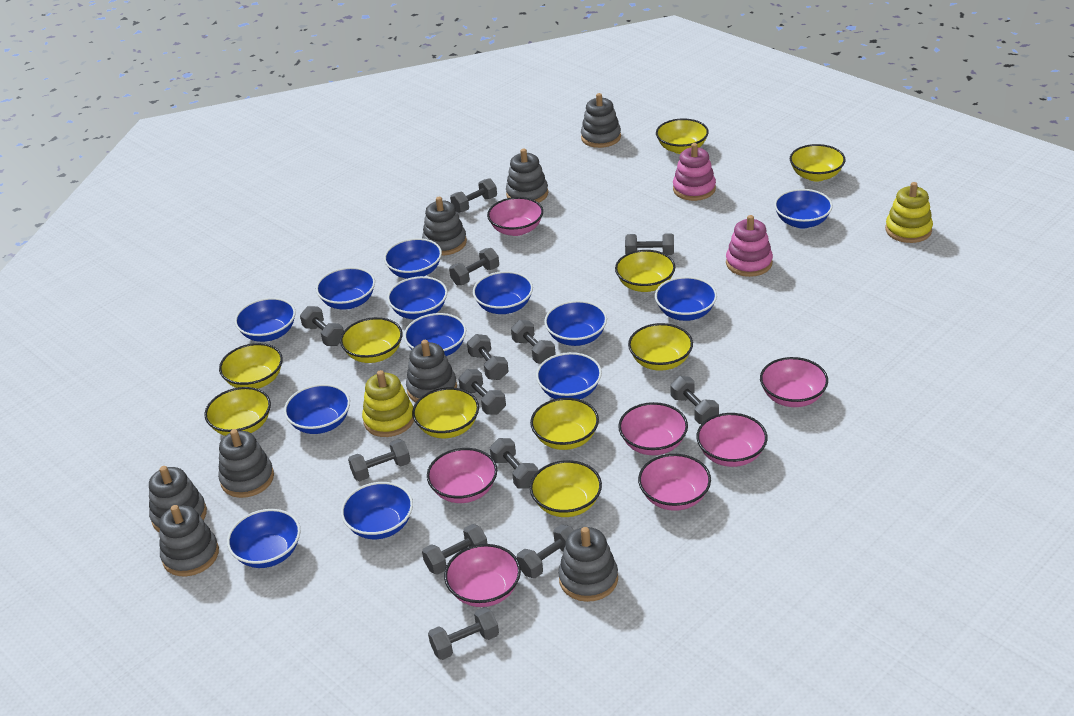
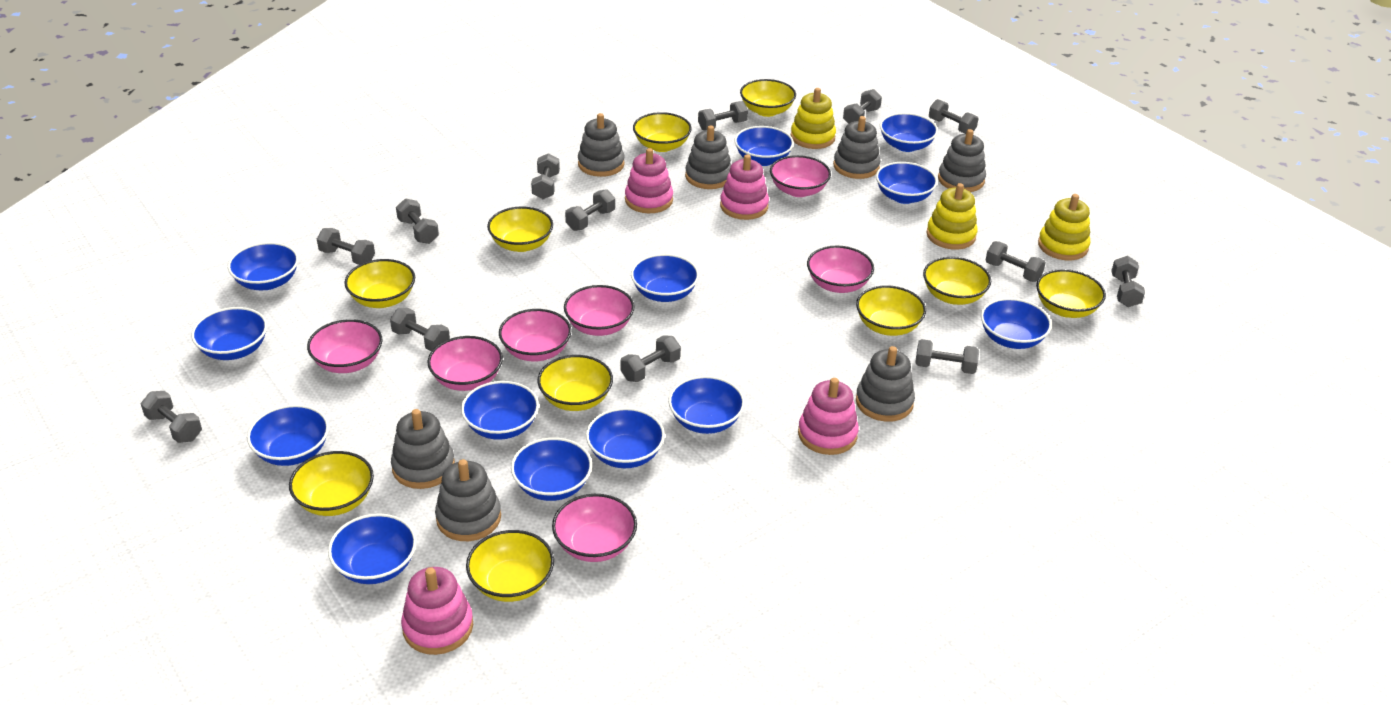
grey stacking toy: [149,466,207,532] [159,505,219,576] [218,429,274,498] [406,340,457,402] [422,197,467,256] [506,148,548,203] [558,527,618,602] [581,93,621,148] = 8 -> [391,409,455,489] [435,459,501,541] [578,113,625,177] [685,125,732,189] [833,116,881,179] [856,346,915,422] [938,129,986,192] = 7
pink stacking toy: [673,143,716,201] [726,215,773,277] = 2 -> [401,567,473,655] [625,148,673,213] [720,154,769,220] [798,378,859,455] = 4
yellow stacking toy: [362,370,414,437] [885,182,933,243] = 2 -> [790,88,836,149] [926,183,978,250] [1038,194,1090,260] = 3

